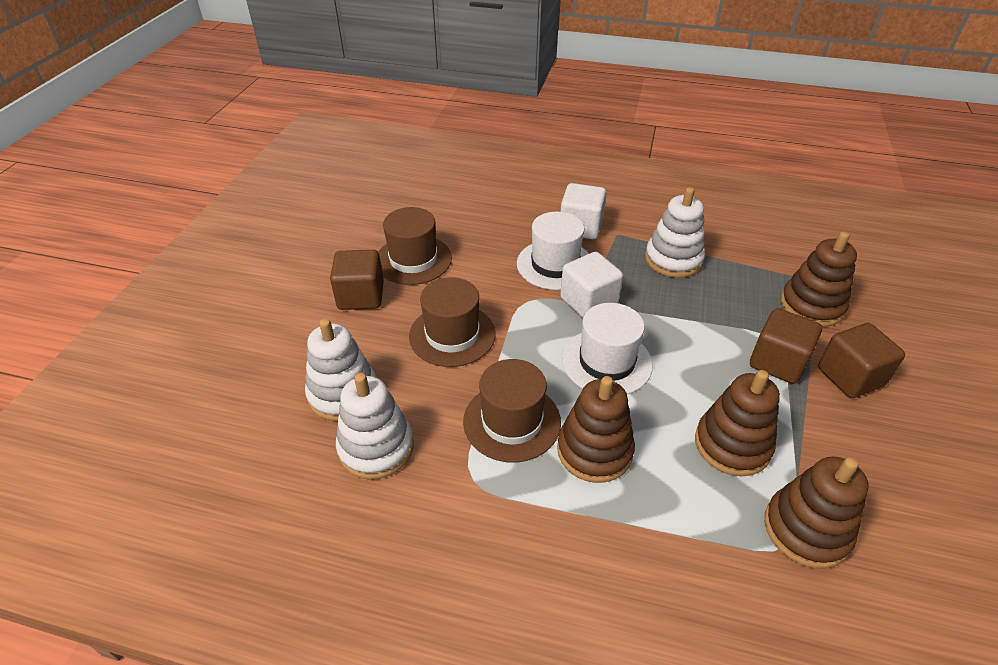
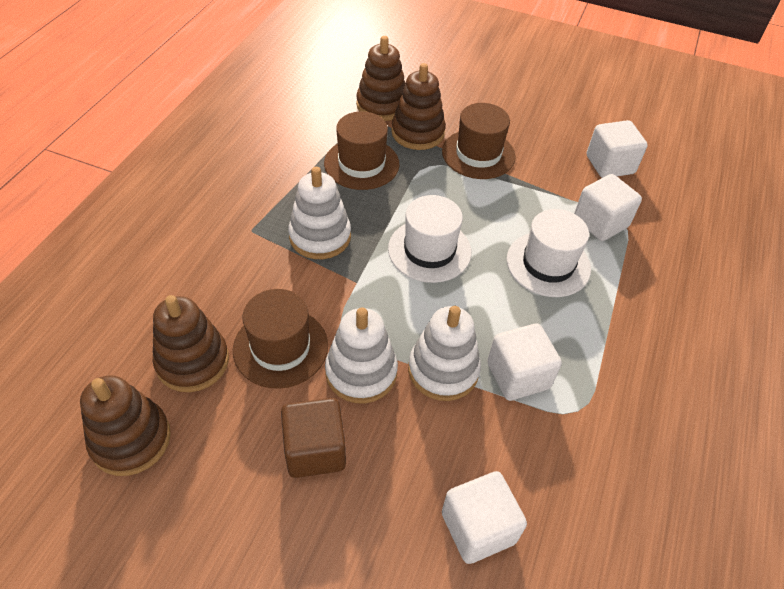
brown cube: [330,250,384,310] [750,308,822,384] [818,323,905,398] = 3 -> [281,398,346,478] = 1
white cube: [560,183,606,239] [560,252,623,318] = 2 -> [442,471,527,564] [487,324,562,401] [574,174,642,241] [587,120,648,178] = 4

